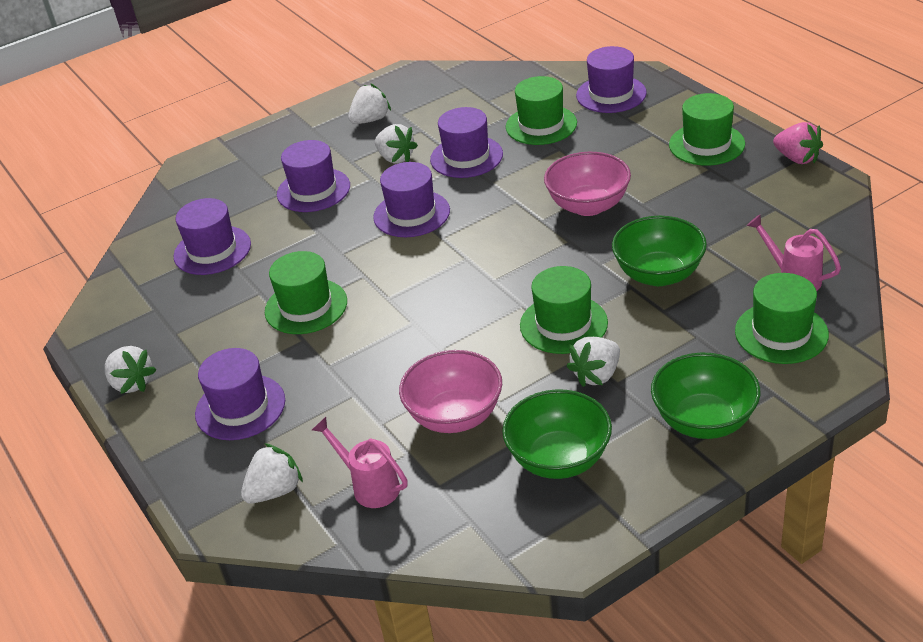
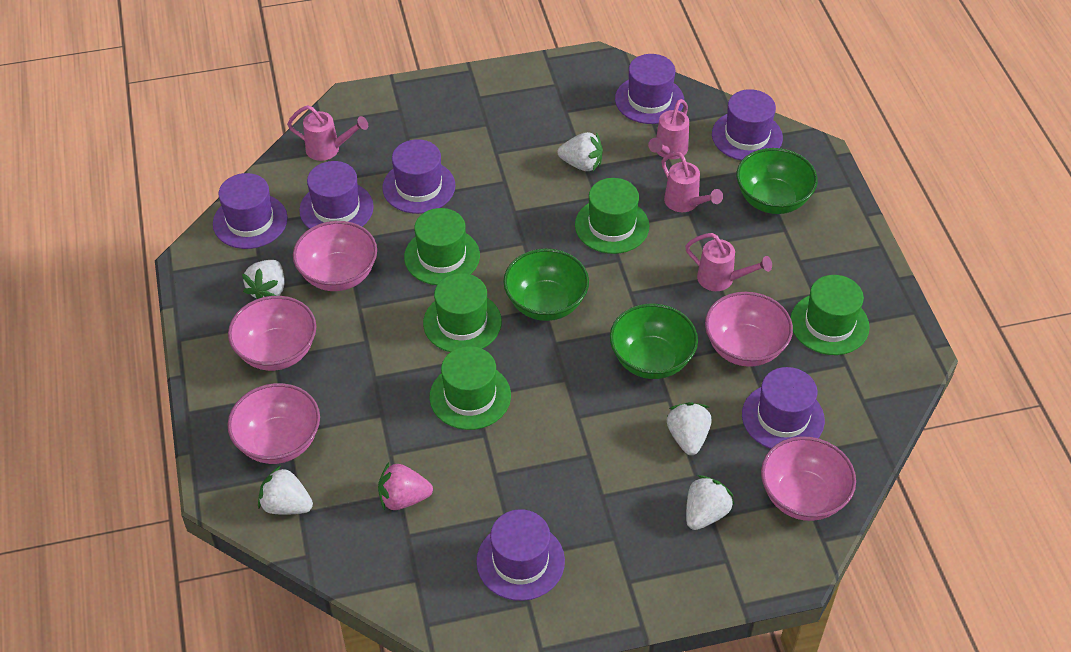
pink bowl: [399,350,502,433] [544,152,631,216] = 2 -> [228,296,316,371] [228,383,320,464] [293,221,377,291] [705,292,793,367] [761,436,856,521] = 5
pink watering can: [312,417,408,508] [747,214,841,291] = 2 -> [287,105,368,161] [648,99,689,159] [661,152,723,212] [685,233,772,291] = 4
purple hat: [174,198,251,275] [195,348,285,440] [277,140,350,212] [373,162,450,237] [430,107,503,178] [576,46,647,113] = 6 -> [213,173,288,249] [299,161,374,229] [382,139,455,214] [476,509,565,601] [615,54,684,124] [712,89,783,161] [742,367,825,449] = 7

